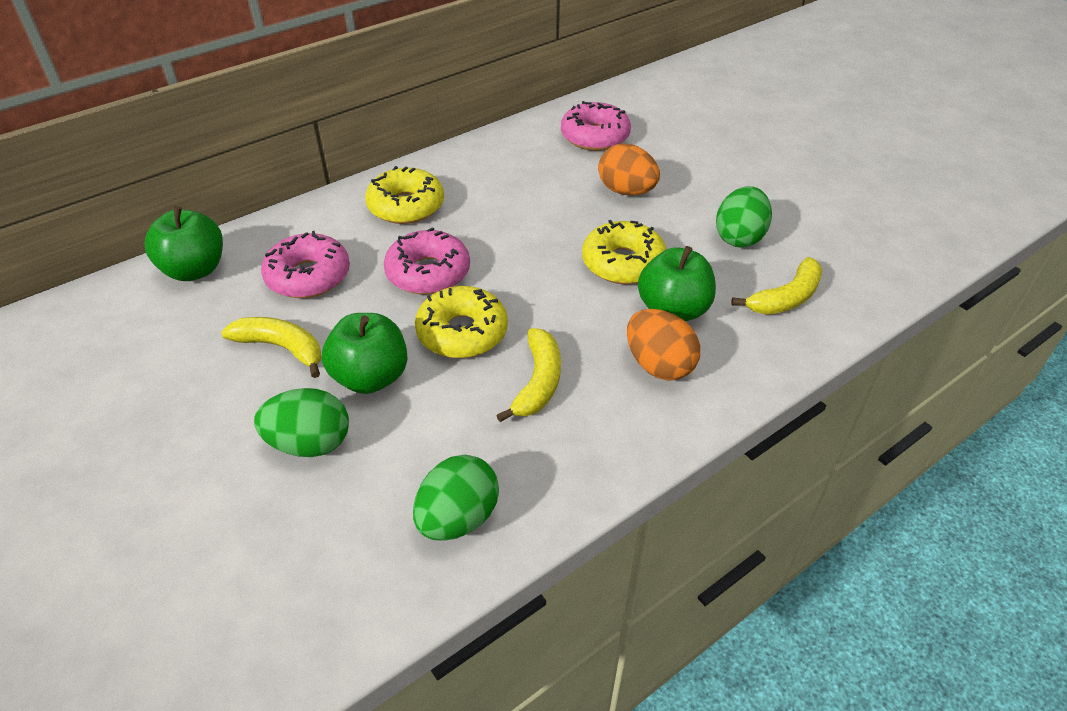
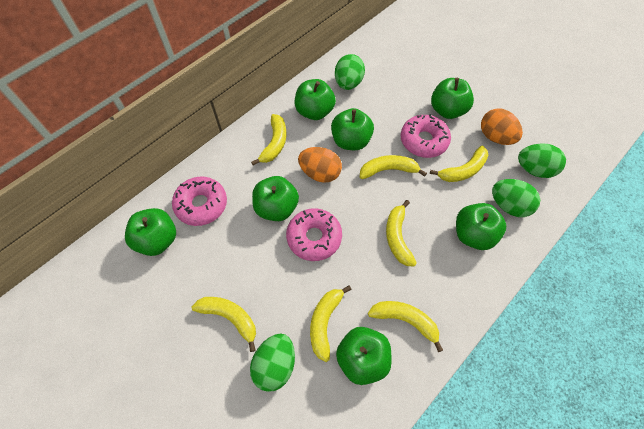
green apple: [145,206,223,281] [322,313,408,394] [638,246,716,321] = 3 -> [125,208,176,256] [252,176,299,221] [295,79,336,120] [331,108,374,150] [336,327,391,385] [431,78,474,119] [456,203,506,250] = 7
green egg: [254,388,349,457] [413,454,499,541] [716,186,772,248] = 3 -> [250,333,295,392] [335,54,365,90] [492,179,540,217] [518,143,566,178] = 4
yellow banana: [221,317,322,378] [496,328,561,422] [731,257,822,315] = 3 -> [192,297,256,352] [251,114,286,166] [310,285,352,362] [360,155,427,179] [368,301,443,352] [386,200,417,266] [430,146,489,182] = 7
yellow donut: [365,166,444,224] [415,286,508,358] [582,220,667,284] = 3 -> none = 0

